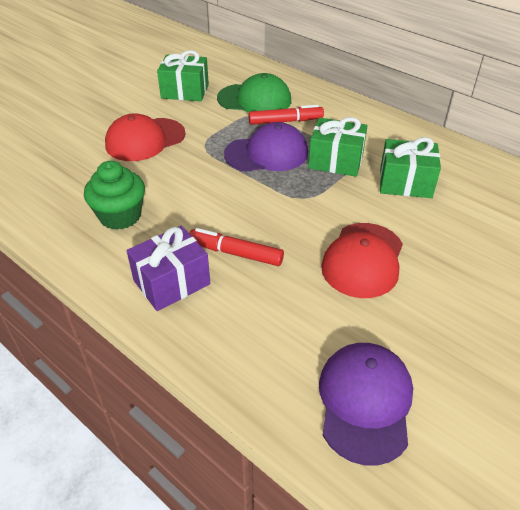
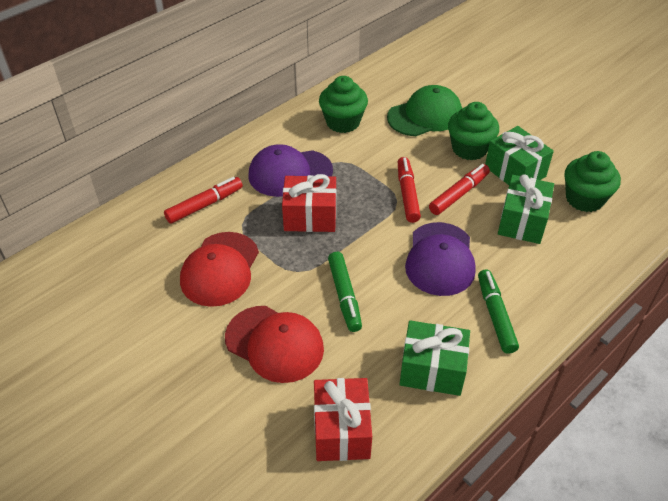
green cupcake: [84,161,145,230] = 1 -> [319,76,368,133] [448,102,499,161] [564,151,621,212] = 3
green marker: none = 0 -> [328,252,362,332] [478,269,519,354] = 2
purple gift: [127,225,210,311] = 1 -> none = 0
red gift: none = 0 -> [282,174,336,232] [314,378,372,461] = 2
red marker: [189,228,284,266] [249,105,324,125] = 2 -> [164,177,243,224] [398,157,421,223] [429,164,490,215] = 3

